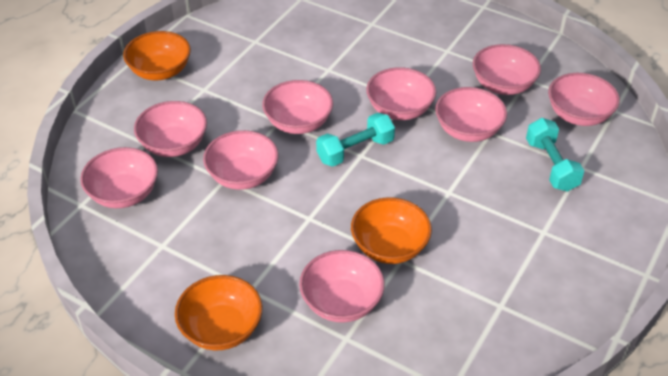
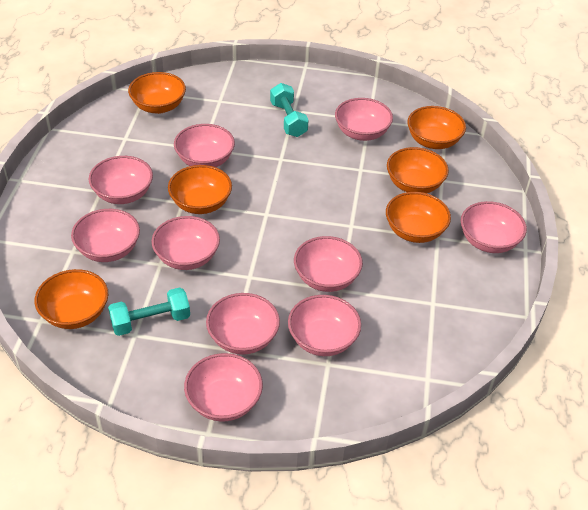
orange bowl: [123,31,191,80] [175,275,262,350] [351,197,432,264] = 3 -> [35,269,108,329] [128,72,186,114] [168,165,232,214] [386,192,451,243] [387,147,449,193] [408,106,466,149] = 6
pink bowl: [80,147,158,208] [134,101,207,157] [203,130,279,190] [262,80,333,134] [299,250,385,323] [366,67,436,120] [435,87,507,142] [473,44,541,95] [548,73,620,126] = 9 -> [71,209,140,262] [88,156,153,204] [151,216,220,270] [174,124,235,167] [184,353,263,422] [206,293,280,355] [288,295,361,356] [294,236,363,292] [335,98,393,141] [461,201,527,253] = 10

